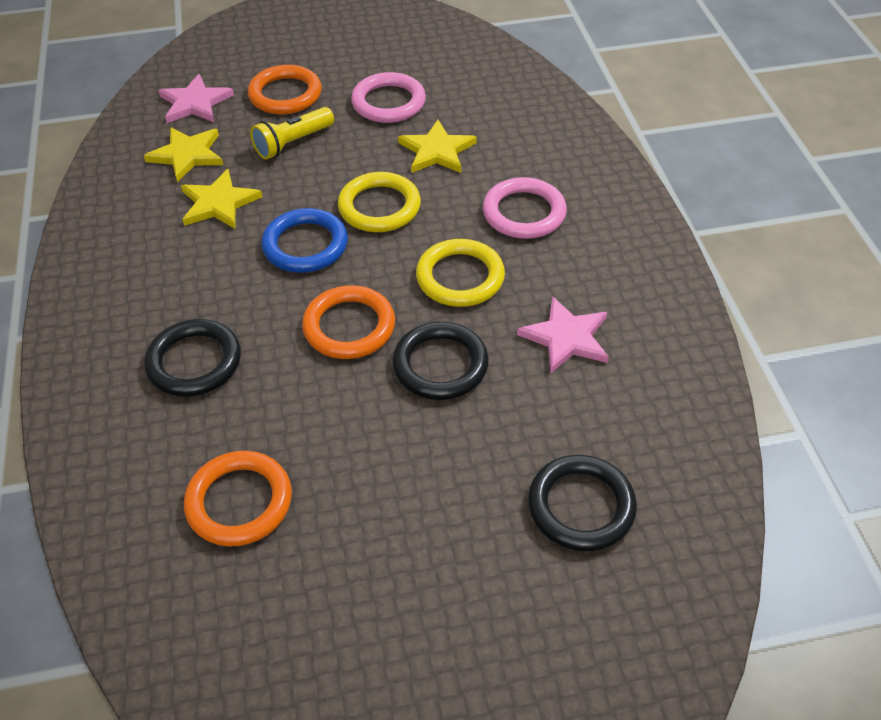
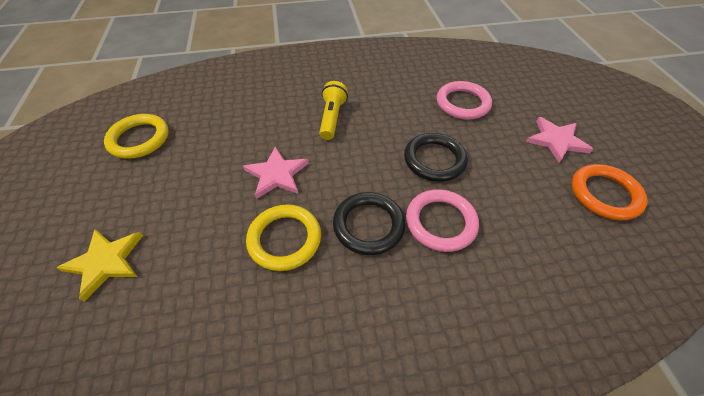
black ring: [144,319,241,397] [392,322,489,400] [528,455,637,551] = 3 -> [333,192,406,255] [404,133,468,182] = 2
blue ring: [261,208,348,273] = 1 -> none = 0
orange ring: [184,451,292,547] [248,65,322,114] [302,285,395,359] = 3 -> [572,164,648,220] = 1
yellow star: [144,127,224,182] [181,169,262,229] [398,120,477,173] = 3 -> [57,229,143,302] = 1

